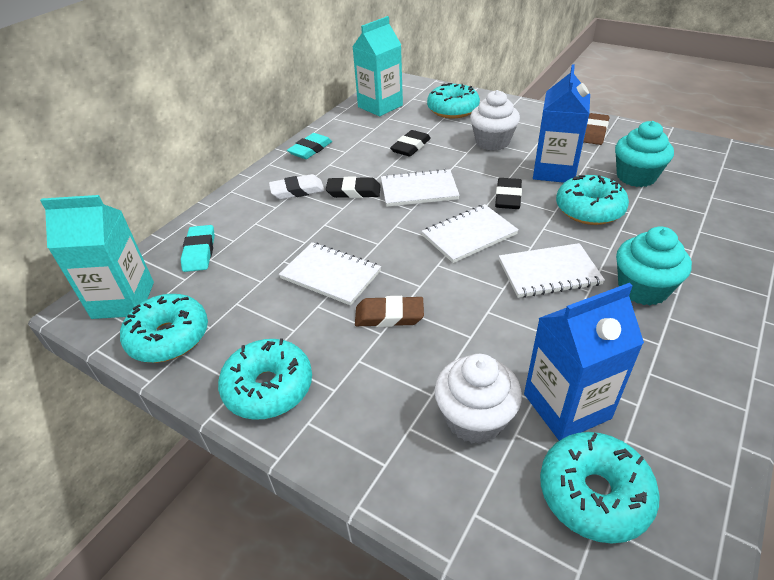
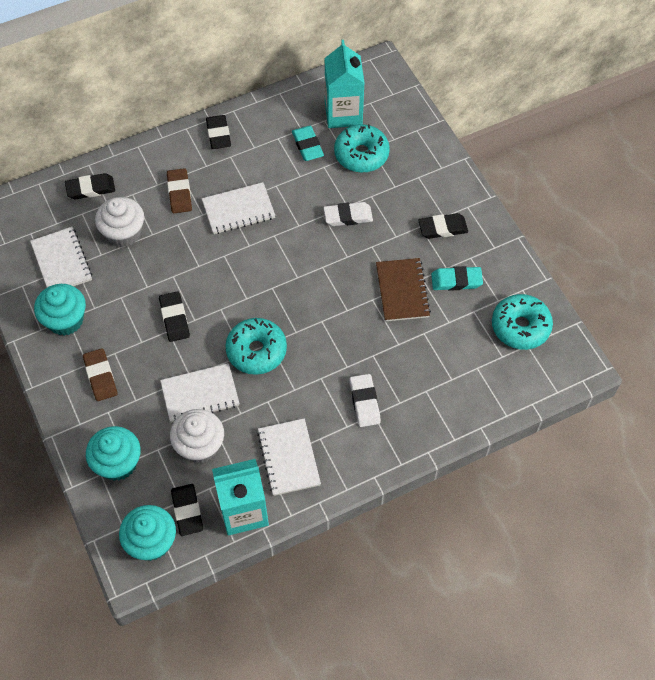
black eraser: [326,177,381,198] [390,130,431,157] [495,178,522,209] = 3 -> [65,173,115,199] [159,291,190,342] [171,484,203,536] [206,115,231,149] [418,213,468,239] = 5
blue carton: [524,283,644,441] [533,64,590,183] = 2 -> none = 0
brown notebook: none = 0 -> [376,258,431,322] = 1
turquoise cupcake: [615,121,674,187] [616,226,692,306] = 2 -> [34,284,86,336] [86,426,141,481] [119,505,176,561] = 3
turquoise donut: [120,294,208,363] [218,338,312,420] [427,83,480,118] [540,432,660,544] [556,175,629,225] = 5 -> [225,318,287,375] [334,124,390,173] [492,294,553,350] = 3
white eraser: [269,174,325,199] = 1 -> [323,202,373,226] [349,374,381,427] = 2

